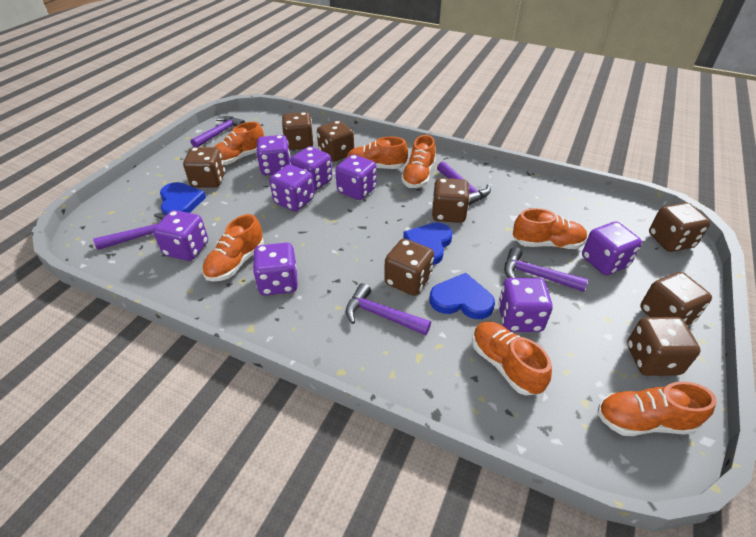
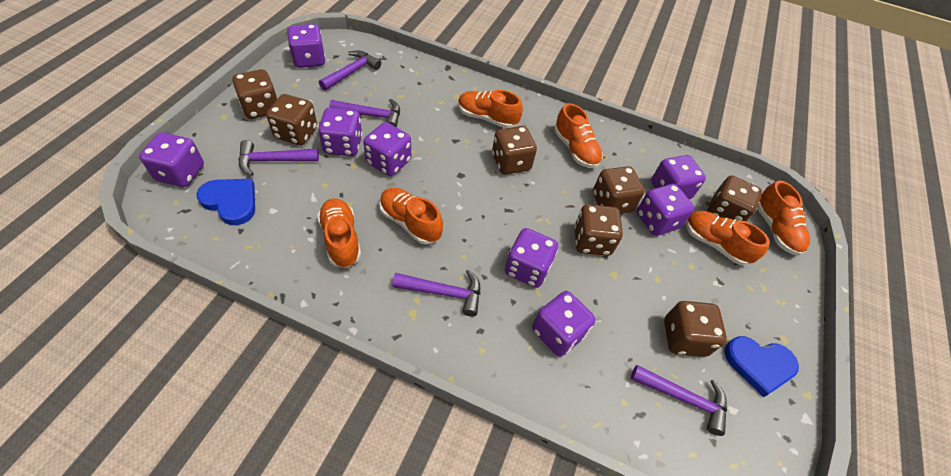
blue heart: [160,182,206,215] [403,222,453,265] [429,273,495,319] = 3 -> [196,179,255,225] [724,336,799,397] = 2
brown dice: [183,147,225,187] [282,112,314,150] [317,120,354,162] [384,239,434,296] [432,178,470,223] [627,317,701,376] [640,272,712,325] [649,203,710,252] = 8 -> [232,69,277,119] [266,94,317,145] [492,126,537,175] [574,204,623,256] [593,166,645,214] [664,301,727,357] [707,175,762,221] = 7
orange shoe: [203,214,264,281] [214,122,264,165] [346,137,408,169] [401,135,436,188] [472,322,552,395] [513,208,587,249] [597,381,717,436] = 7 -> [317,198,361,268] [379,188,443,244] [458,90,523,128] [554,103,603,168] [685,211,770,266] [757,180,810,256] = 6

